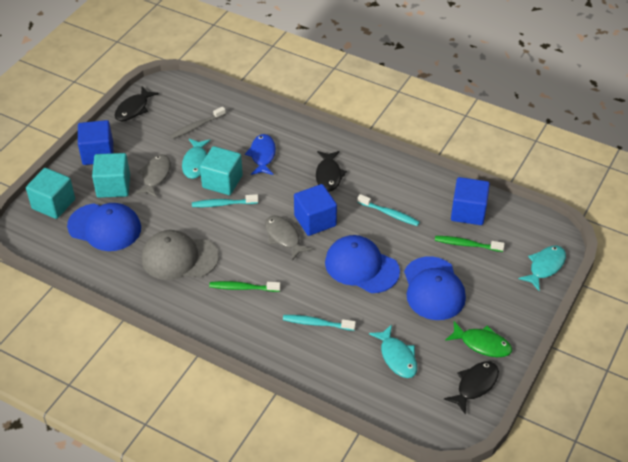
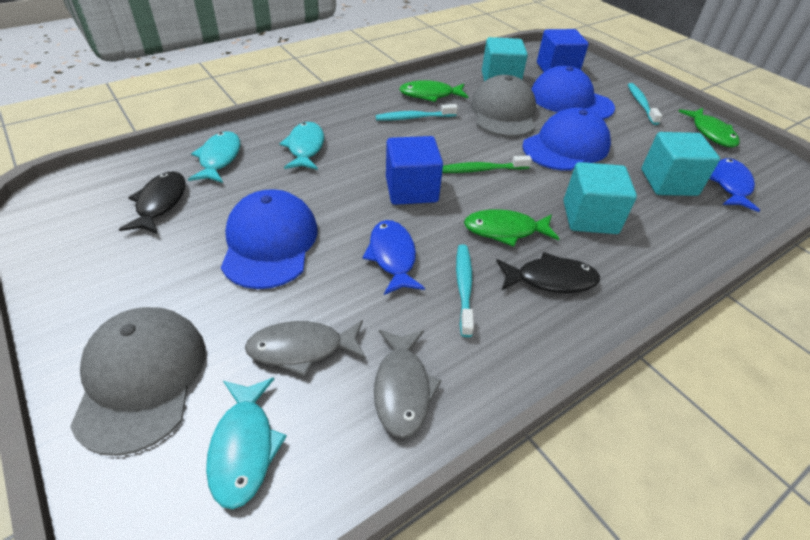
black fish: [114,86,159,121] [316,151,347,192] [444,361,499,415] = 3 -> [119,171,185,234] [496,252,600,293] = 2
blue cube: [78,120,114,165] [294,184,337,236] [451,177,490,225] = 3 -> [386,136,443,205] [537,29,589,72] = 2
blue fish: [245,134,276,175] = 1 -> [363,220,425,295] [709,158,760,212] = 2
green fish: [445,321,512,357] = 1 -> [399,80,468,102] [464,209,559,247] [678,108,740,147] = 3
green toothbrush: [209,281,281,292] [435,236,505,252] = 2 -> [442,155,532,173] = 1
grey cap: [142,230,219,280] = 1 -> [70,307,206,456] [471,75,536,137] = 2
grey toothbrush: [170,107,226,139] = 1 -> none = 0

